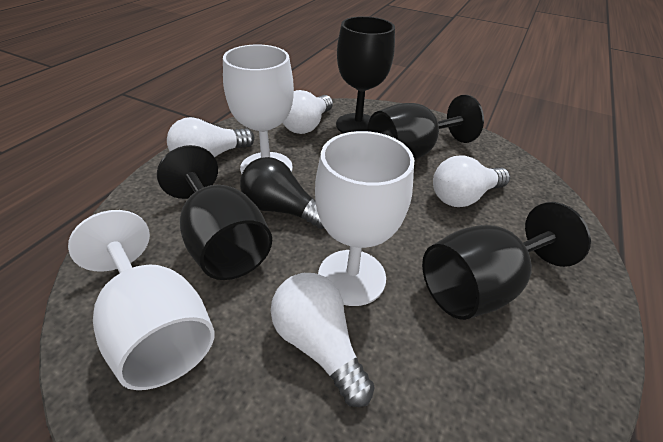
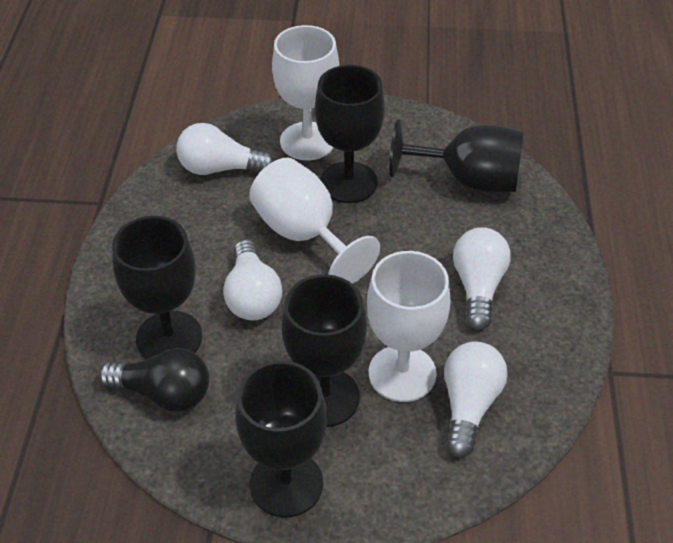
black goblet: [157,145,272,280] [336,16,395,133] [368,95,484,160] [422,202,591,320] = 4 -> [112,216,202,359] [235,361,327,518] [282,274,367,427] [315,65,385,203] [389,119,524,193] = 5

